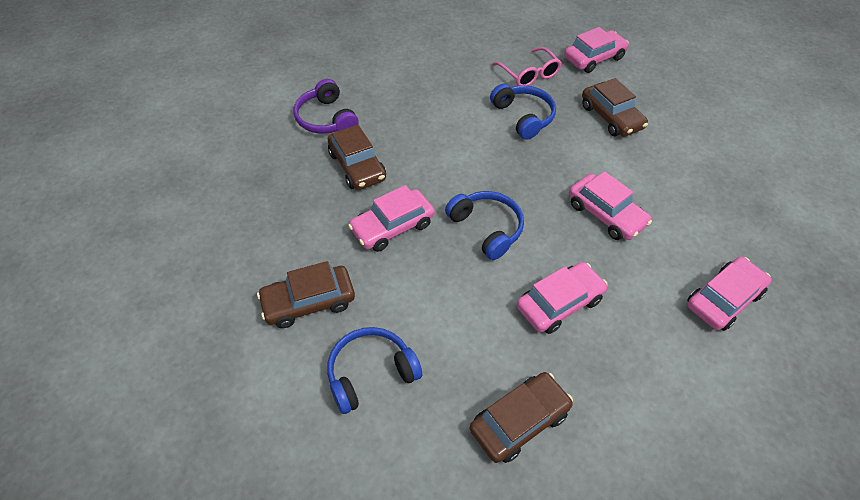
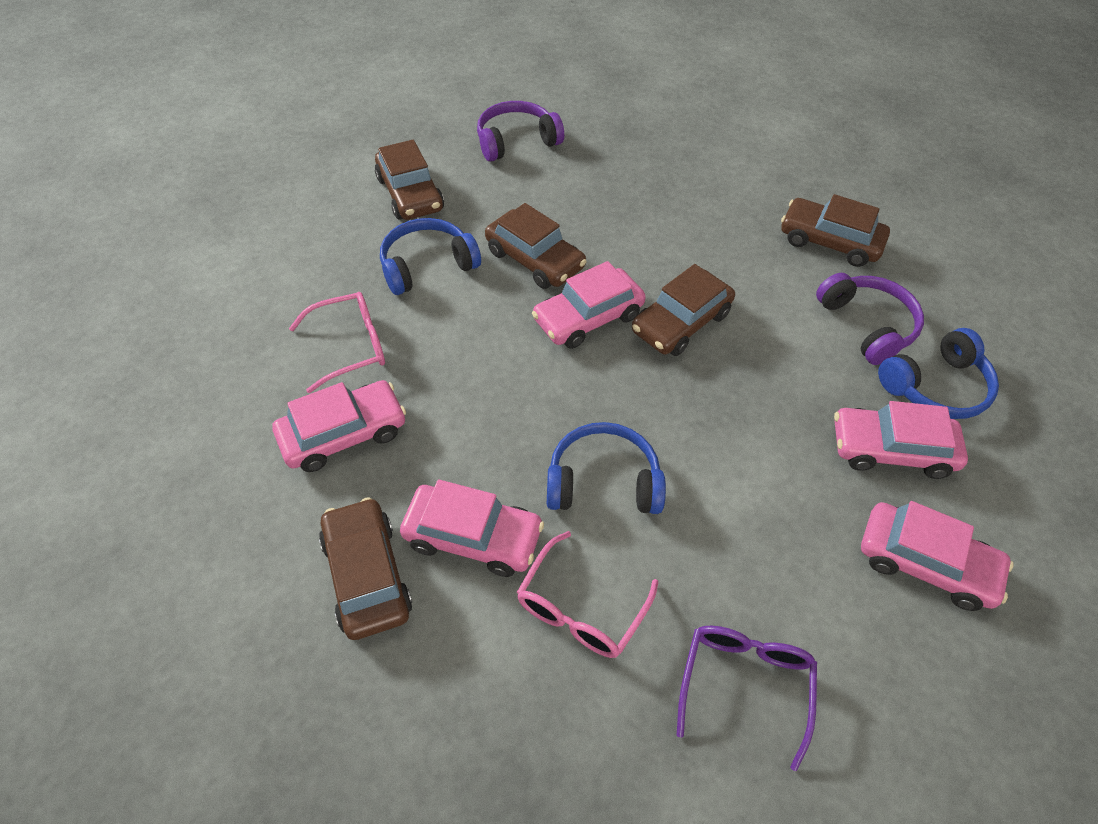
brown car: [257,261,355,328] [328,125,386,190] [470,372,573,463] [582,78,648,137] = 4 -> [319,497,412,640] [375,140,444,220] [485,203,587,289] [632,264,735,356] [781,194,890,267] = 5
pink glasses: [492,47,562,86] = 1 -> [289,292,385,393] [517,531,658,658] = 2
purple glasses: none = 0 -> [677,626,817,771] = 1
purple headphones: [293,79,358,134] = 1 -> [477,101,564,162] [816,273,924,365] = 2

